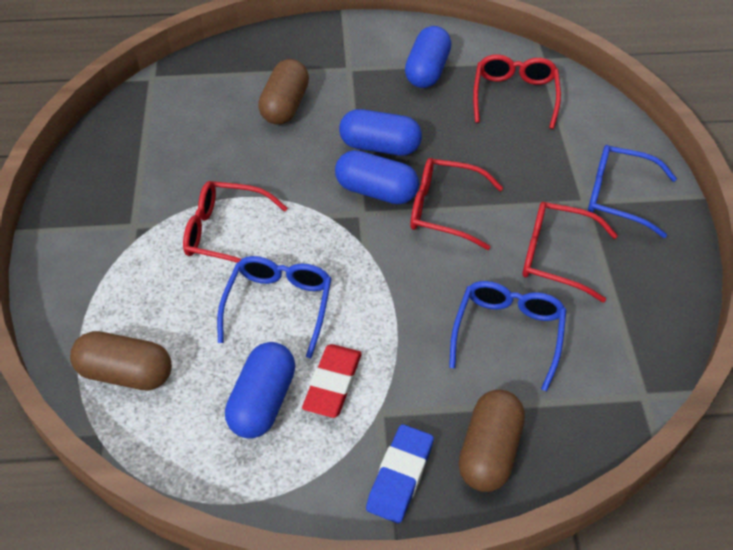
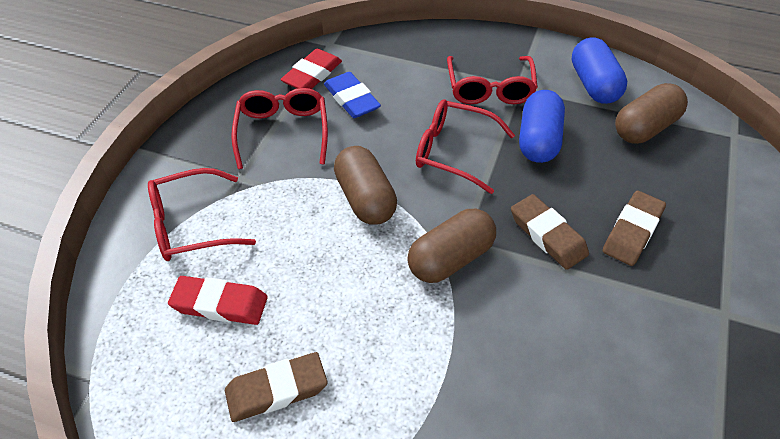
blue capsule: [225,342,295,439] [335,150,419,204] [339,109,422,156] [405,26,451,88] = 4 -> [519,90,565,163] [572,37,627,104] = 2
blue glasses: [217,256,332,358] [449,281,567,391] [588,145,677,238] = 3 -> none = 0
brown eraser: none = 0 -> [225,352,327,422] [511,194,589,270] [602,191,666,266] = 3
red eraser: [302,344,362,418] = 1 -> [168,276,268,325] [280,49,342,89] = 2

